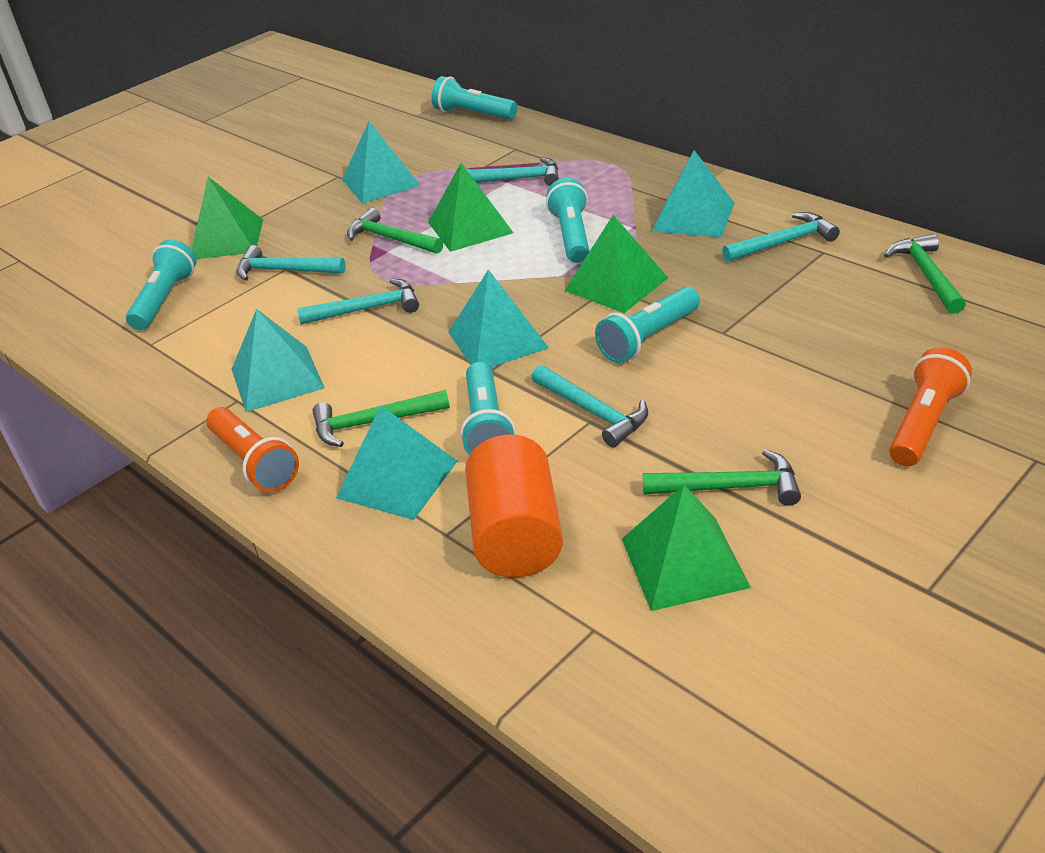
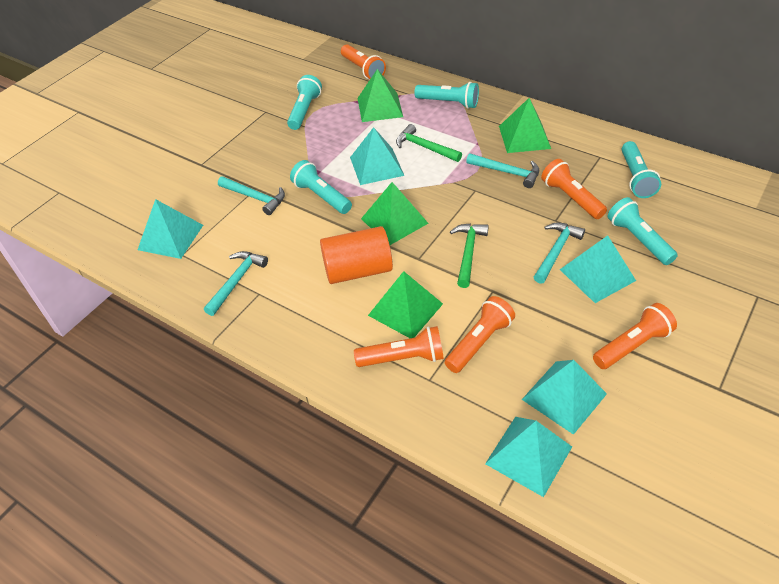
green hammer: [313,390,450,447] [347,208,443,254] [643,449,801,506] [884,234,966,314] = 4 -> [396,124,462,162] [450,224,489,288] = 2
orange flashlight: [206,407,299,492] [889,347,972,466] = 2 -> [341,44,386,79] [354,326,444,367] [445,296,515,373] [541,159,607,219] [593,303,677,369] = 5
turquoise hammer: [236,245,346,281] [297,279,419,325] [467,157,559,186] [532,365,648,447] [722,212,840,262] = 5 -> [204,251,268,316] [218,176,285,215] [466,153,539,188] [534,223,585,284] = 4

